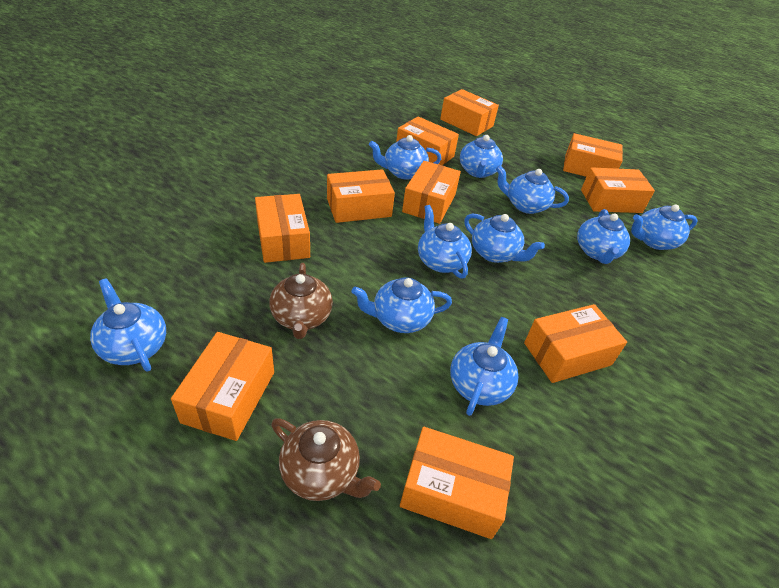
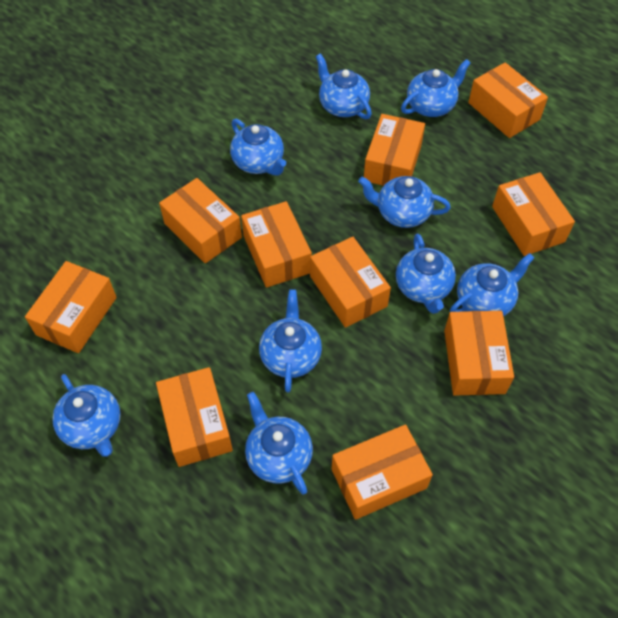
blue teapot: [90,278,166,372] [351,277,452,333] [369,135,441,180] [418,205,472,279] [450,317,518,416] [460,135,503,178] [464,214,545,263] [496,165,569,214] [577,209,630,264] [631,204,697,250] = 10 -> [52,374,121,457] [230,119,286,176] [245,392,313,495] [259,289,322,393] [316,53,372,119] [358,176,451,228] [396,234,456,314] [401,59,471,117] [450,253,534,317] = 9
brown teapot: [269,263,333,339] [271,418,381,501] = 2 -> none = 0

